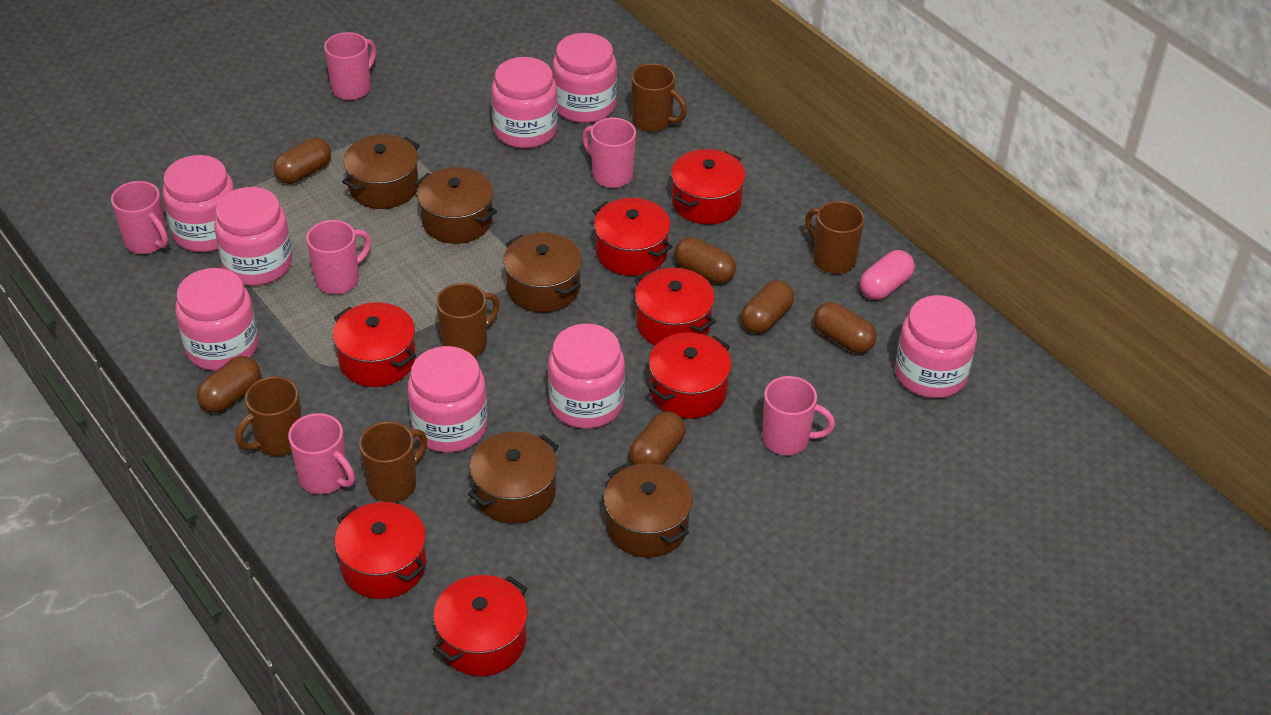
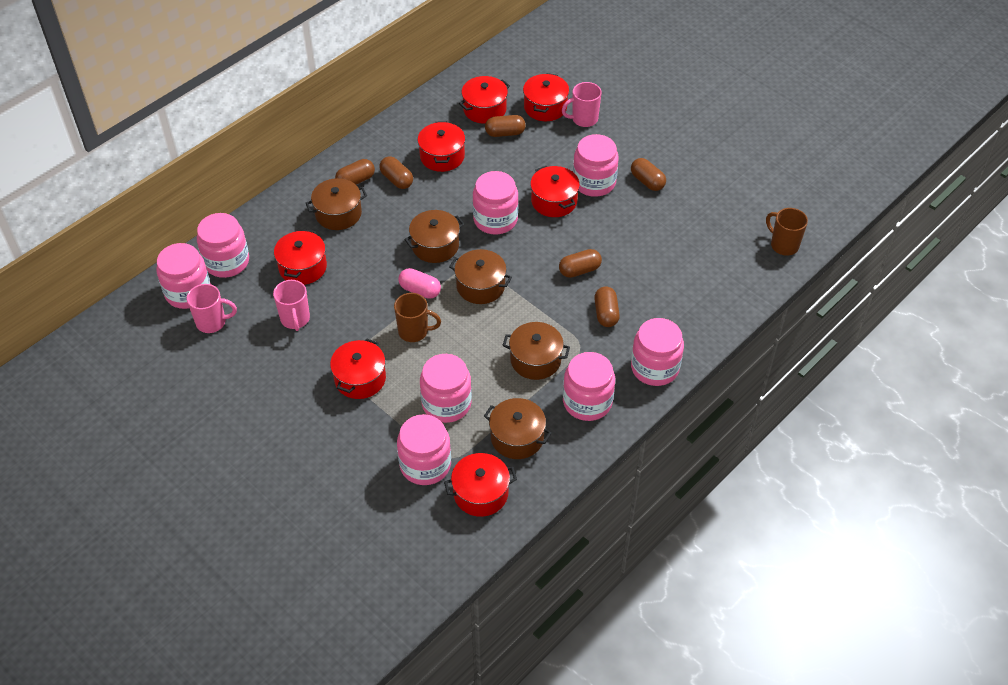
brown mug: [236,376,302,456] [359,421,427,503] [436,283,500,357] [631,63,687,132] [806,201,865,274] = 5 -> [394,293,441,342] [766,208,808,256] = 2
pink mug: [111,181,168,254] [288,413,355,494] [306,220,371,294] [324,32,376,100] [582,117,636,188] [762,376,835,455] = 6 -> [187,284,237,333] [273,280,310,331] [562,82,602,127] = 3

